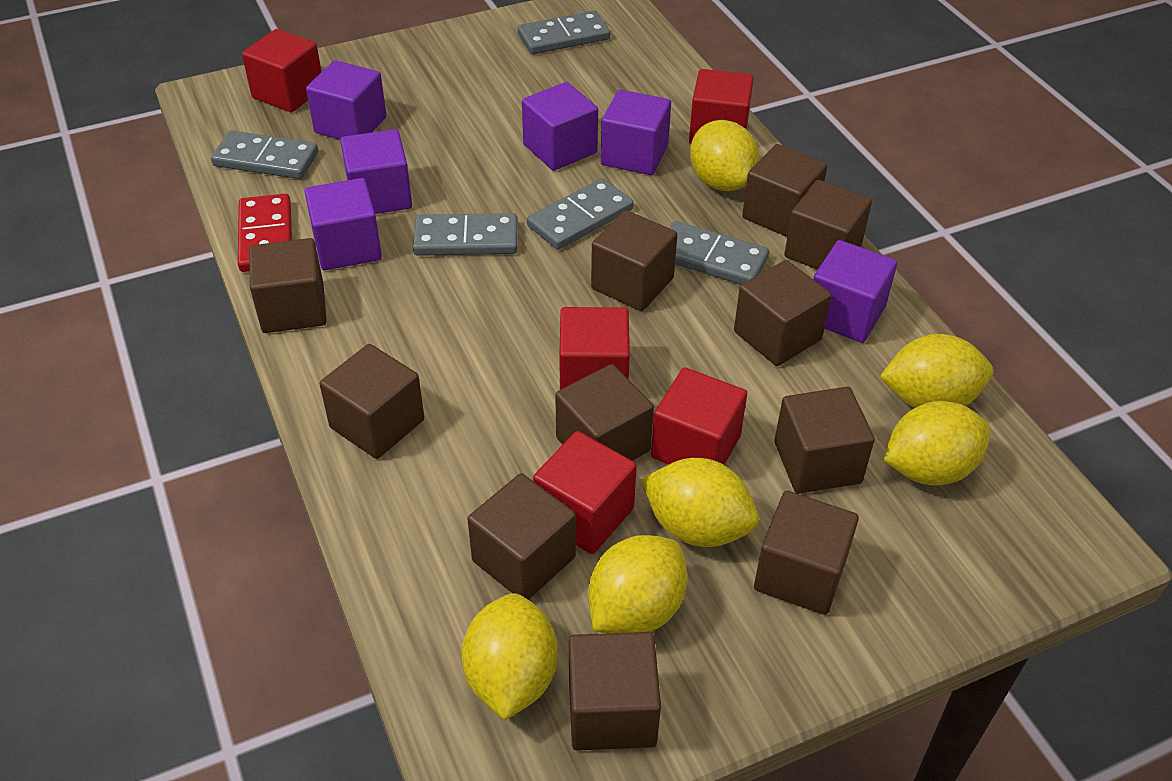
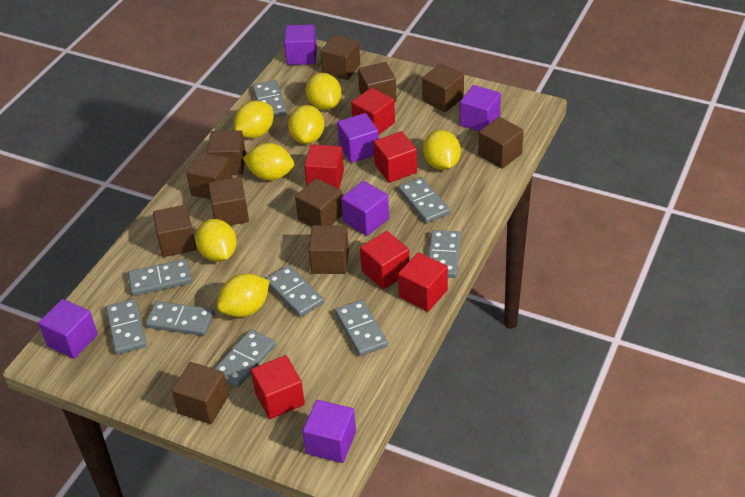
grey domino: [211,130,318,179] [413,213,518,256] [518,11,610,54] [527,178,634,250] [670,221,769,285] = 5 -> [106,299,147,354] [128,259,192,296] [146,301,214,336] [214,329,276,388] [252,80,287,117] [265,265,324,317] [335,300,388,356] [398,177,450,223] [428,230,461,278] = 9
red cube: [242,29,322,112] [533,431,637,554] [559,307,630,390] [651,367,747,465] [689,69,754,144] = 5 -> [251,355,305,419] [304,144,344,189] [351,88,395,135] [360,231,409,289] [374,131,417,183] [398,252,448,312] = 6
red domino: [238,194,292,272] = 1 -> none = 0
yellow lemon: [462,593,558,720] [588,535,687,633] [641,458,759,547] [690,120,759,191] [880,334,993,408] [883,401,991,486] = 6 -> [195,219,237,262] [217,274,269,317] [234,101,274,138] [243,143,294,180] [288,105,324,144] [306,73,341,110] [423,130,461,170] = 7

